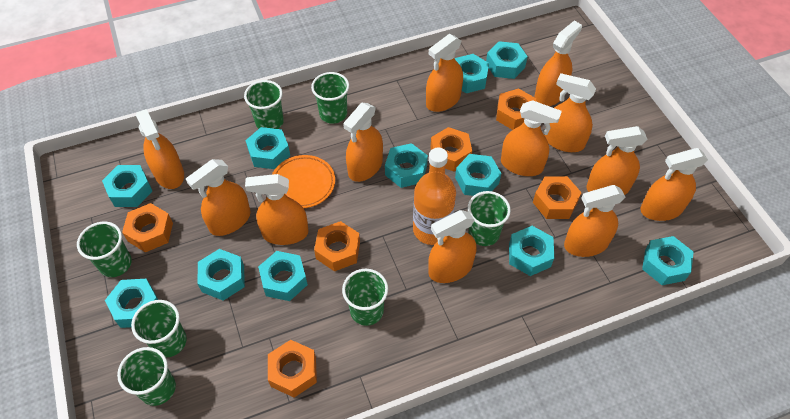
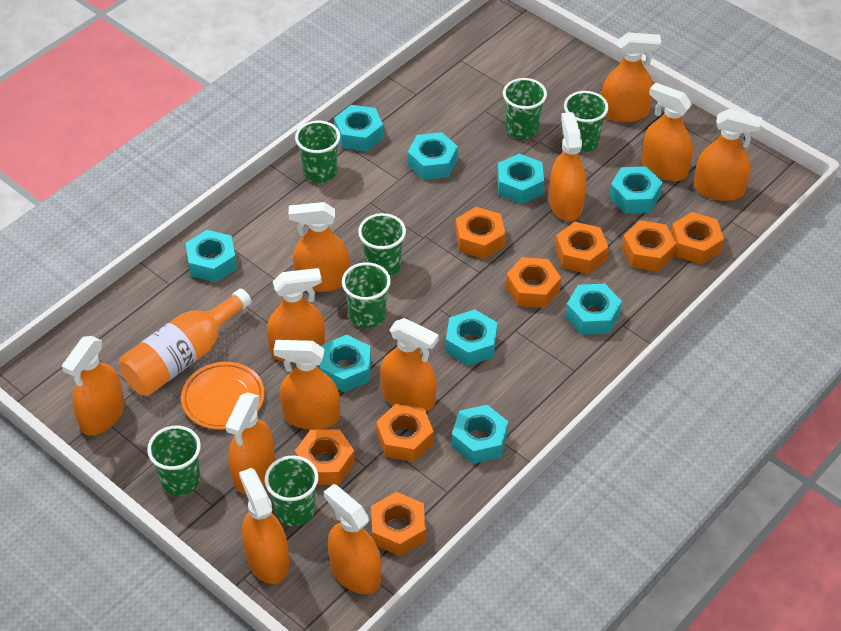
orange nut: [122,203,173,252] [268,340,317,397] [314,221,360,272] [430,127,472,171] [496,88,536,130] [533,176,582,219] = 6 -> [295,429,355,485] [371,492,426,556] [376,404,434,462] [455,207,505,259] [506,257,561,308] [555,222,608,274] [622,220,677,272] [671,212,724,265] = 8
turquoise nut: [102,165,152,207] [105,279,158,328] [197,249,245,301] [245,127,290,169] [258,251,308,301] [385,143,428,188] [454,54,489,93] [455,154,501,196] [486,41,528,79] [509,226,554,276] [642,236,694,285] = 11 -> [185,230,237,282] [320,335,371,392] [334,105,384,152] [408,132,458,180] [446,309,497,366] [452,405,508,464] [497,154,544,204] [566,284,622,335] [609,166,663,213] = 9

